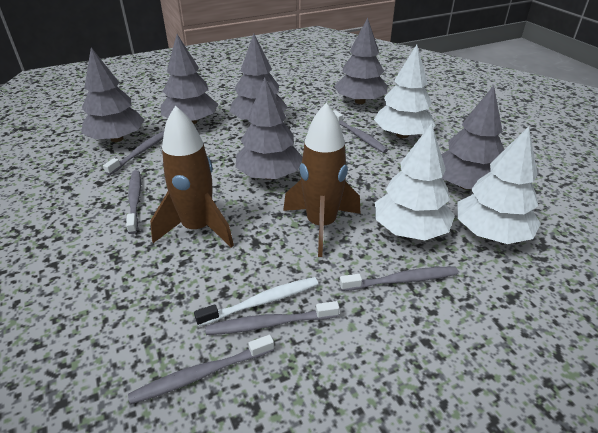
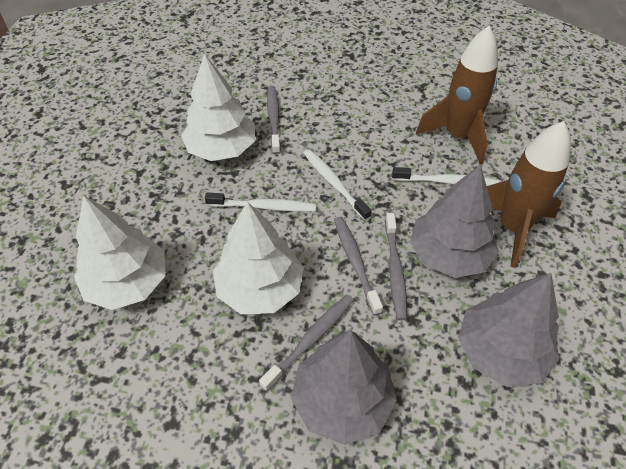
grey toothbrush: [103,131,164,175] [126,170,141,234] [128,335,274,404] [205,301,340,335] [333,110,388,153] [339,267,458,291] = 6 -> [259,295,354,391] [267,86,281,155] [334,217,383,315] [385,213,407,320] = 4
grey tree: [81,47,145,142] [161,34,218,124] [230,34,288,120] [235,78,302,180] [334,18,387,104] [441,85,505,190] = 6 -> [291,330,397,445] [410,164,499,278] [458,273,560,387] = 3
white toothbrush: [194,277,318,326] = 1 -> [205,193,316,212] [304,149,372,221] [392,167,500,186] = 3

